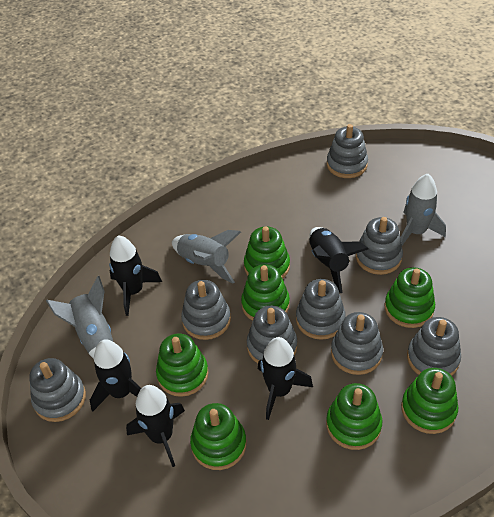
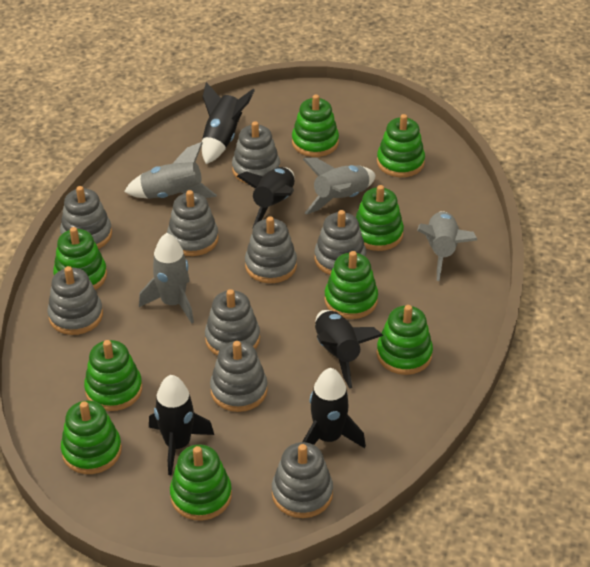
green stacking toy: [156,334,209,397] [190,403,247,470] [241,264,290,321] [244,226,290,279] [326,383,382,450] [385,267,435,328] [401,368,458,434] = 7 -> [53,227,107,290] [61,400,122,474] [84,340,142,411] [170,444,232,520] [292,95,339,157] [324,251,378,319] [356,185,404,251] [377,114,425,177] [377,305,433,375] = 9
grey rocket: [46,276,113,359] [172,230,241,284] [400,173,446,245] = 3 -> [124,142,217,199] [139,233,194,324] [303,158,375,215] [417,211,477,281] = 4
grey stacking toy: [29,358,86,422] [181,280,231,340] [247,306,297,364] [296,279,346,340] [327,124,368,178] [331,312,383,375] [356,217,403,275] [407,317,461,376] = 8 -> [47,266,103,335] [60,186,112,249] [167,190,219,256] [205,289,260,356] [210,341,268,412] [232,121,280,184] [245,216,297,283] [272,442,333,518] [314,210,366,275] = 9

